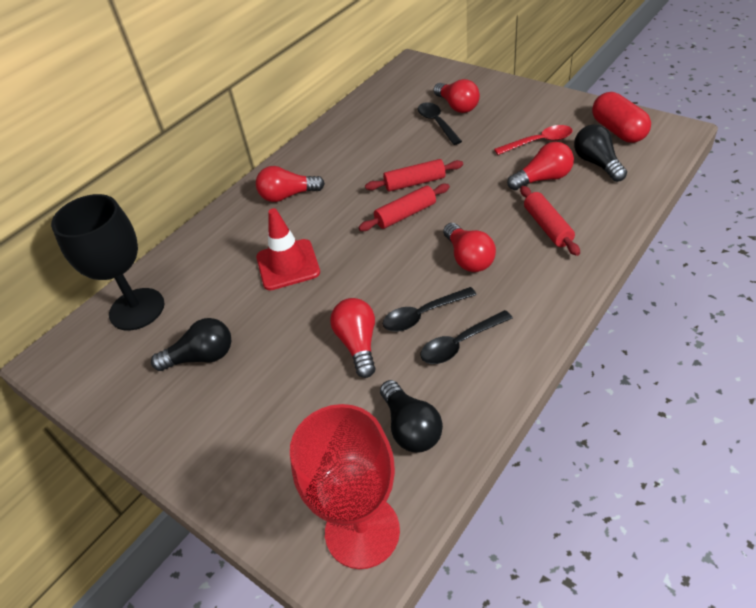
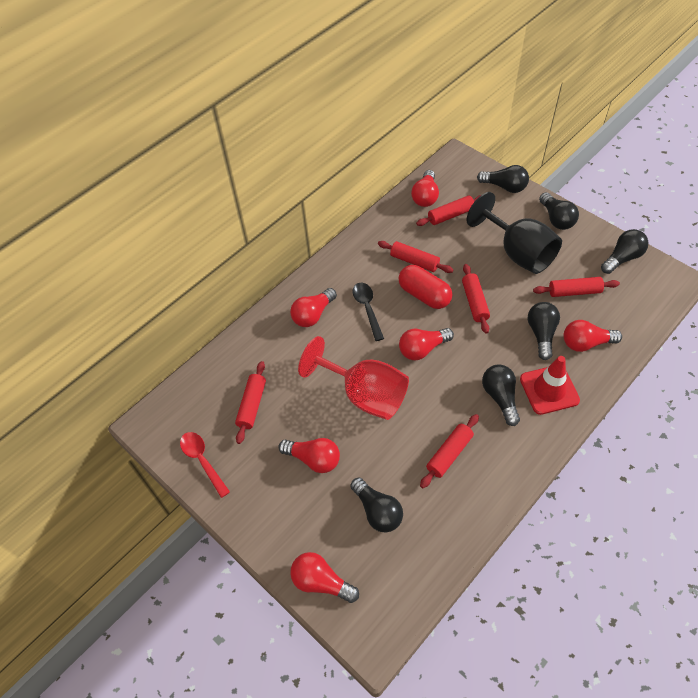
black light bulb: [151,318,231,371] [380,380,443,453] [574,124,627,182] = 3 -> [350,478,403,533] [477,165,529,193] [482,365,520,426] [528,302,560,360] [539,192,579,230] [601,229,649,274] = 6
black spoon: [383,287,477,332] [418,102,462,145] [421,310,513,364] = 3 -> [353,283,384,341] = 1
red light bulb: [256,166,325,202] [330,298,376,378] [434,79,480,113] [443,223,496,272] [507,142,574,190] = 5 -> [279,438,340,473] [290,288,337,327] [290,552,359,603] [399,328,454,360] [411,170,439,207] [564,320,622,352] = 6
red rolling pin: [358,184,450,231] [365,159,463,192] [520,186,580,256] = 3 -> [235,361,266,444] [378,241,453,273] [416,195,481,226] [420,414,479,488] [462,264,490,334] [533,277,620,297] = 6

